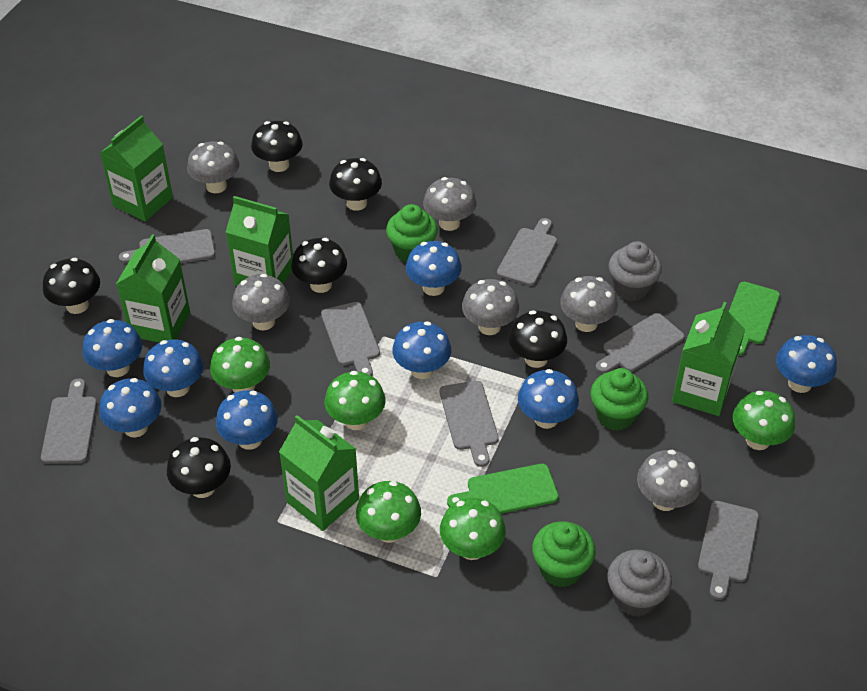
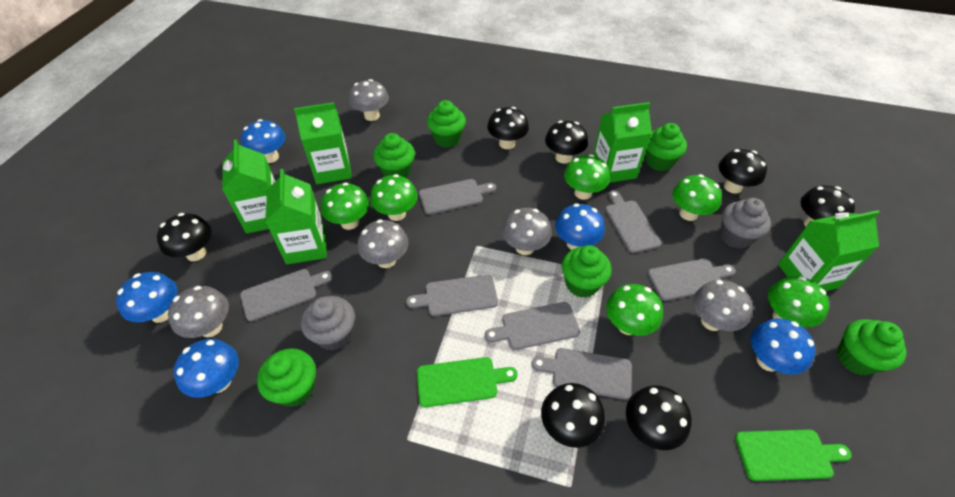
black mushroom: [43,258,100,314] [167,437,231,498] [251,121,303,172] [291,238,347,293] [329,158,382,211] [509,310,567,368] = 6 -> [157,213,212,261] [487,107,529,149] [541,383,605,448] [545,120,588,163] [626,385,692,450] [719,149,767,194] [801,185,855,226] = 7
blue mushroom: [83,319,142,377] [99,378,162,437] [143,339,204,397] [216,390,278,450] [392,321,451,379] [406,241,462,296] [518,369,579,429] [776,335,837,393] = 8 -> [116,272,177,323] [173,339,239,398] [241,119,286,163] [555,203,605,250] [751,318,816,375] = 5
green cupcake: [386,204,438,262] [532,521,596,587] [591,368,648,431] = 3 -> [257,348,316,407] [373,133,415,178] [427,100,466,148] [562,245,612,298] [646,123,687,171] [837,319,906,376] = 6
green mushroom: [210,337,270,393] [324,371,386,430] [356,481,421,543] [440,498,506,560] [733,391,795,450] = 5 -> [321,183,369,230] [370,174,418,221] [564,154,610,200] [606,284,663,336] [672,174,722,221] [768,276,829,327] = 6
grey mushroom: [187,141,239,193] [232,274,290,331] [423,177,477,231] [462,279,519,335] [560,276,618,332] [637,450,702,511] = 6 -> [168,286,229,338] [349,79,389,121] [358,219,408,268] [502,208,552,255] [693,280,752,331] = 5

